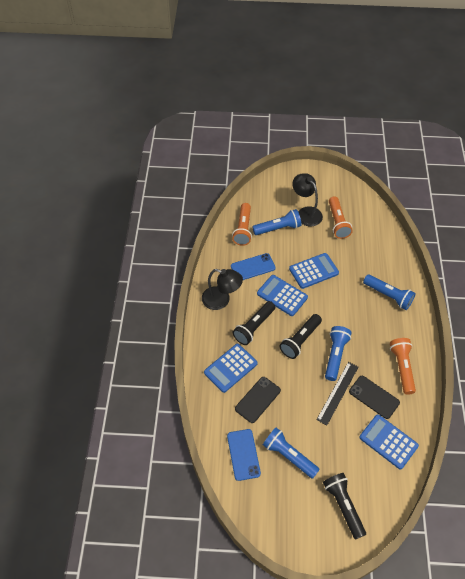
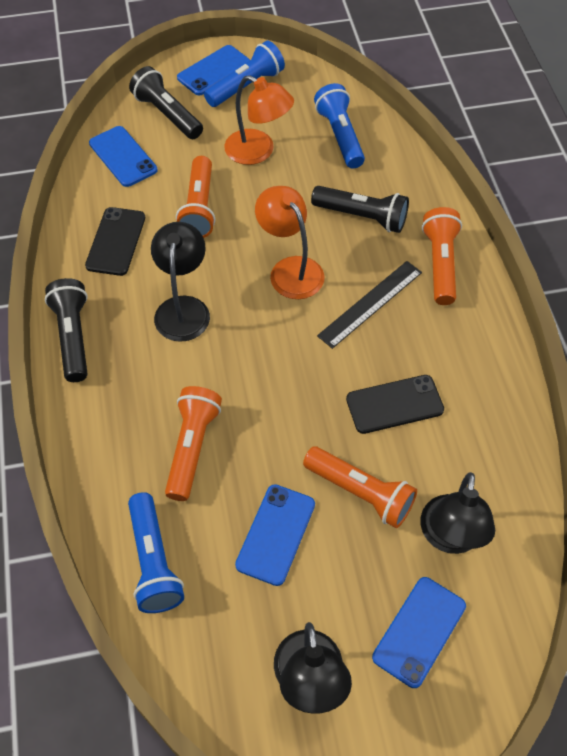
black lamp: [202,269,243,310] [292,173,323,226] = 2 -> [151,222,210,342] [274,622,352,714] [421,472,495,554] = 3
blue calculator: [204,344,258,393] [257,275,308,316] [289,253,339,289] [359,414,419,469] = 4 -> none = 0
blue flashlight: [252,209,301,235] [263,427,320,479] [325,326,352,381] [363,274,416,310] = 4 -> [128,492,184,613] [204,41,285,107] [314,83,365,168] = 3
blue phone: [227,429,261,481] [231,253,276,280] = 2 -> [89,126,158,187] [177,45,250,95] [235,484,315,586] [372,577,466,688] = 4
orange flashlight: [232,203,252,246] [329,196,353,239] [390,338,416,395] = 3 -> [165,386,222,501] [176,156,215,238] [303,447,417,528] [422,207,462,305] = 4
orange lamp: none = 0 -> [224,75,294,165] [255,186,325,299] = 2

